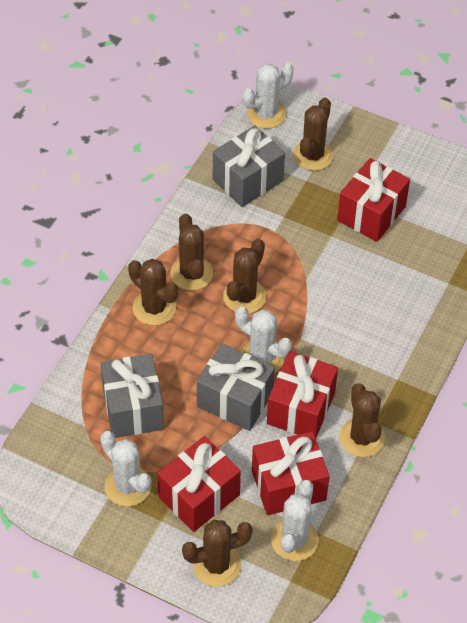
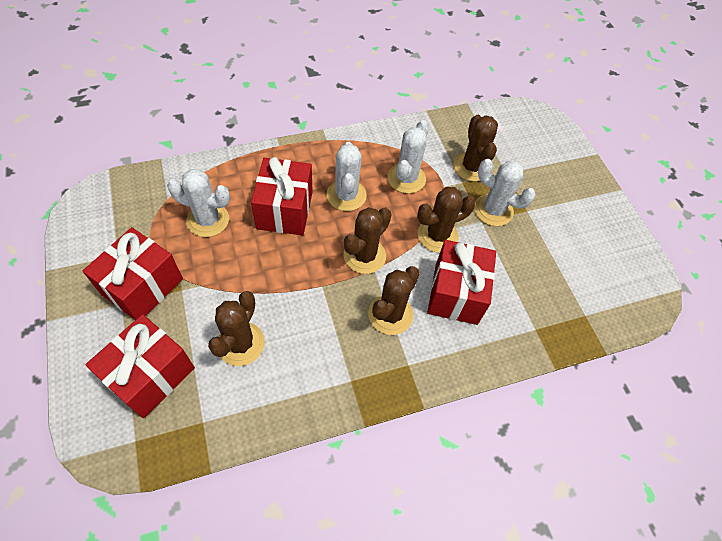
brown cactus: [128,259,178,326] [170,214,213,291] [182,520,253,587] [223,239,266,314] [293,97,333,171] [339,383,385,457] = 6 -> [208,291,265,366] [344,207,392,274] [368,266,420,335] [417,187,476,253] [453,115,498,182] = 5
grey gift: [101,354,164,438] [197,343,275,431] [213,125,285,207] = 3 -> none = 0

